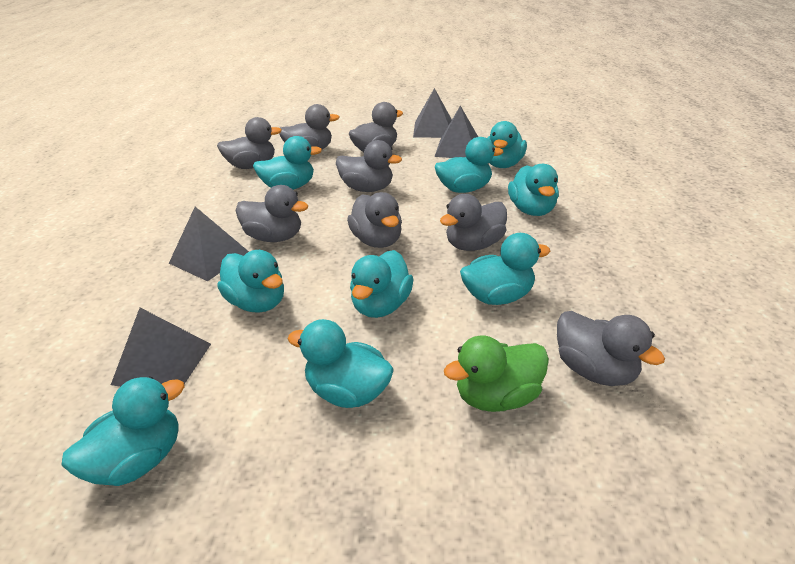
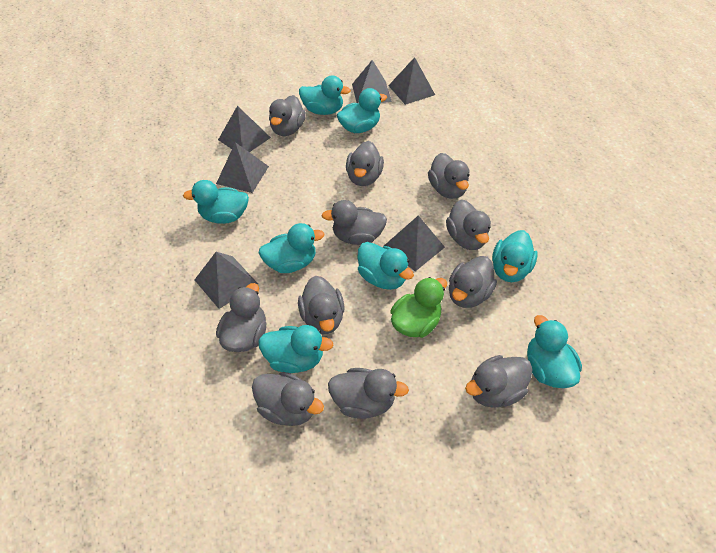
grey duck: [217,117,282,169] [236,185,308,242] [279,104,339,149] [336,140,402,192] [347,192,402,248] [349,102,403,152] [440,194,507,251] [557,311,665,386] = 8 -> [216,283,266,352] [252,372,324,426] [269,95,306,136] [298,276,344,334] [321,200,387,245] [328,368,409,419] [346,141,384,186] [428,153,470,199] [446,200,491,250] [449,256,497,308] [465,355,533,408] = 11
grey pyramid: [111,308,211,387] [169,207,249,281] [413,88,452,138] [434,106,478,158] = 4 -> [195,252,258,309] [216,142,269,193] [218,106,271,152] [352,60,392,103] [384,215,445,271] [388,57,435,105] = 6
turquoise duck: [61,376,185,486] [217,250,284,313] [253,136,322,190] [288,319,394,408] [350,250,414,318] [435,137,503,193] [460,233,551,305] [487,121,527,168] [508,164,559,216] = 9 -> [183,180,249,224] [258,325,333,373] [259,223,325,273] [299,76,351,115] [337,88,387,133] [357,242,414,290] [492,230,538,282] [527,315,582,388] = 8

